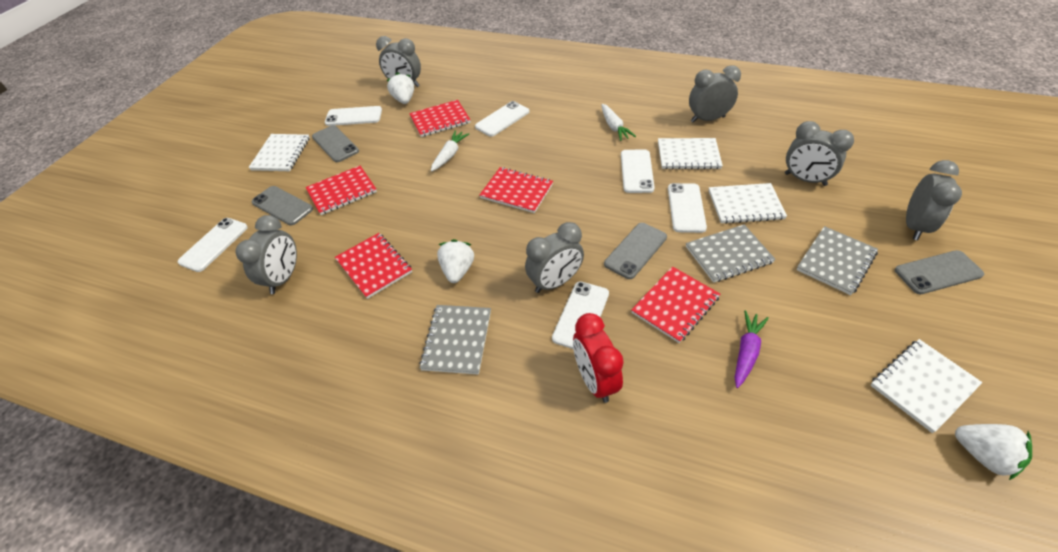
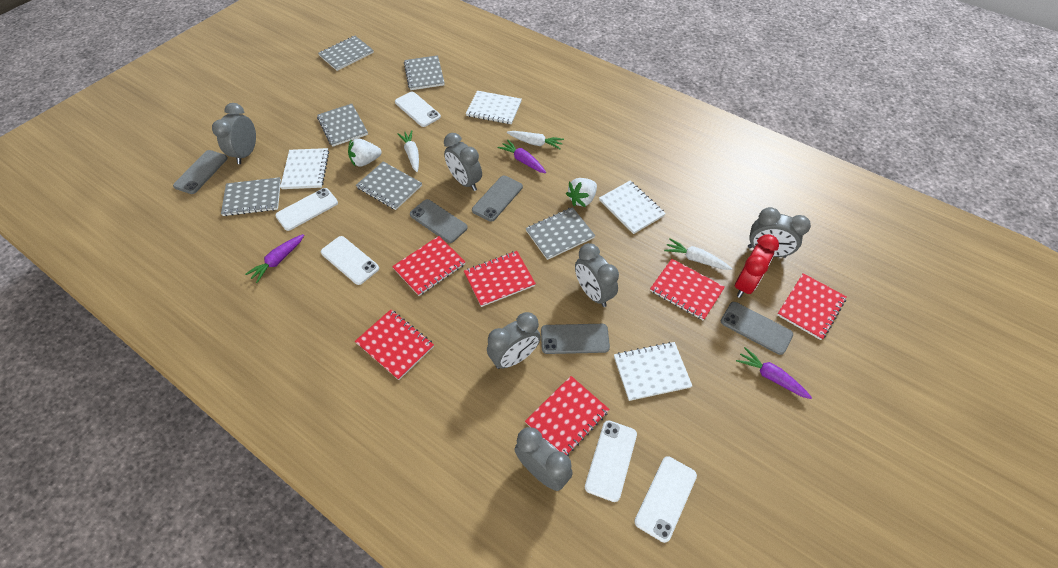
grey notebook: [419,305,491,375] [686,224,776,283] [796,226,878,295] = 3 -> [221,177,281,216] [317,104,368,147] [318,36,374,71] [356,161,422,210] [404,55,445,90] [525,207,595,260] = 6
grey phone: [251,186,313,225] [312,125,359,162] [604,223,667,279] [895,250,984,294] = 4 -> [173,150,228,194] [410,199,468,243] [472,176,523,222] [541,324,610,354] [721,302,793,355] = 5
purple carrot: [735,310,769,388] = 1 -> [245,234,304,283] [497,139,546,173] [736,347,812,399] = 3
red notebook: [306,165,377,215] [335,233,412,299] [409,100,471,137] [480,167,553,213] [631,266,720,343] = 5 -> [355,309,434,380] [392,236,465,296] [464,251,536,307] [525,376,610,456] [650,259,725,320] [777,273,847,340] = 6
white carrot: [431,130,469,172] [601,104,636,141] = 2 -> [398,130,419,172] [507,131,564,149] [664,238,732,270] = 3
white phone: [178,218,248,272] [325,106,382,126] [475,101,529,137] [552,281,609,349] [621,150,655,193] [668,183,707,233] = 6 -> [275,188,338,231] [321,236,379,285] [395,92,441,127] [585,420,637,502] [634,456,697,543] = 5
white strawberry: [387,72,414,104] [437,239,474,283] [955,424,1032,480] = 3 -> [348,138,382,167] [566,178,597,207] = 2

